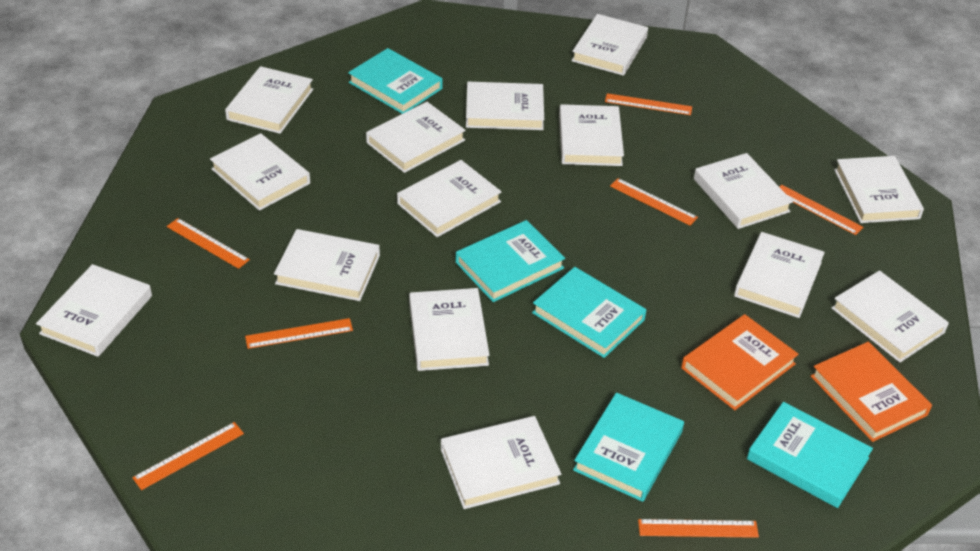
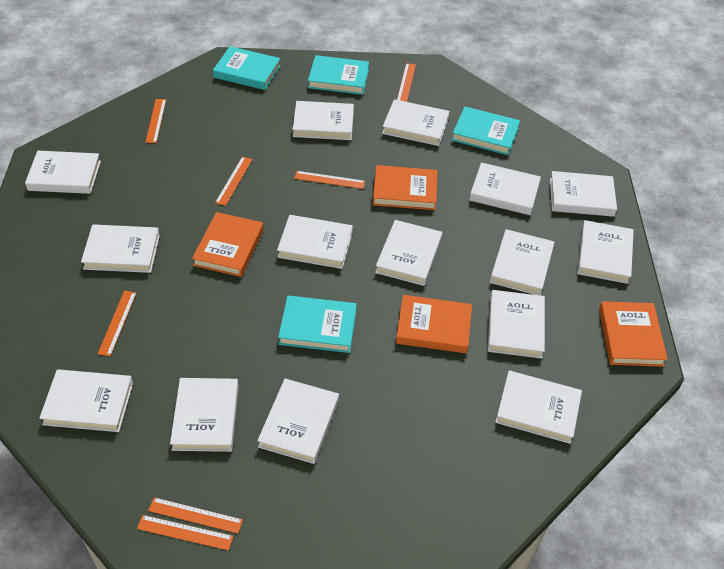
orange book: [681,314,799,410] [811,342,932,442] = 2 -> [192,212,264,277] [373,165,438,210] [396,295,472,353] [599,301,668,367] = 4
turquoise book: [348,48,443,114] [456,220,565,302] [532,267,647,358] [573,393,684,502] [747,402,873,508] = 5 -> [213,46,281,90] [278,296,357,353] [308,55,369,95] [452,107,520,155] = 4

